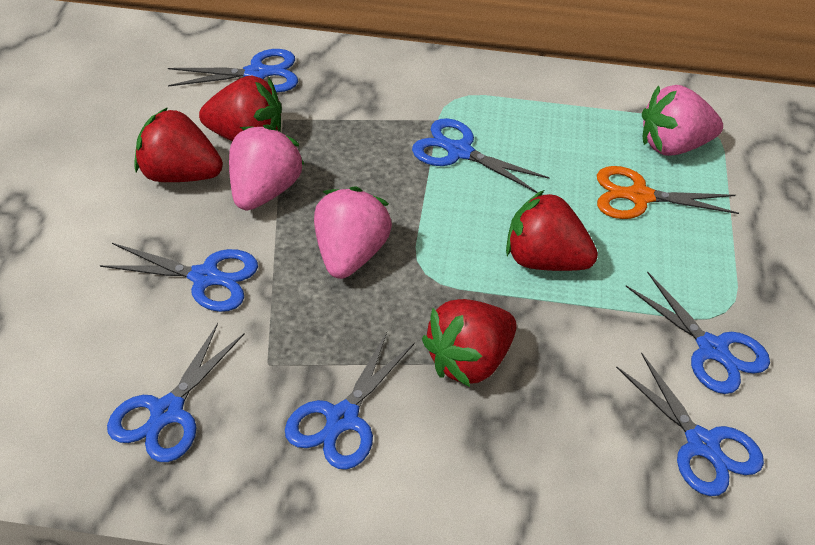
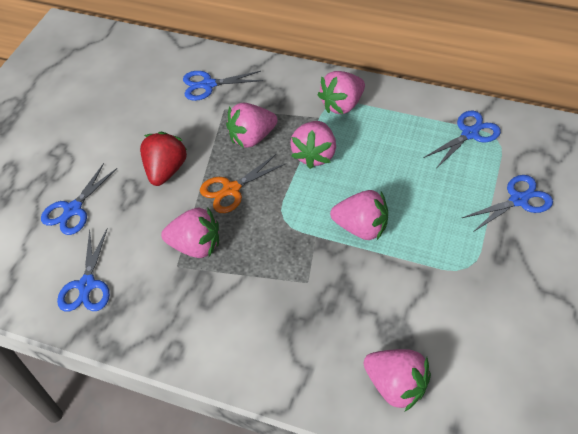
blue scissors: [100,243,258,312] [107,323,245,462] [168,49,298,92] [285,332,415,470] [412,118,550,193] [616,352,764,496] [626,272,770,394] = 7 -> [41,163,117,235] [57,228,110,311] [183,71,263,101] [423,111,501,168] [462,175,553,232] = 5
pink strawberry: [229,125,304,210] [314,186,392,279] [642,85,723,156] = 3 -> [161,208,219,258] [226,103,278,148] [290,121,336,169] [317,71,365,114] [330,190,388,240] [364,349,431,411] = 6
red strawberry: [134,107,223,182] [199,76,282,141] [422,299,517,387] [506,190,598,271] = 4 -> [140,132,187,186] = 1

